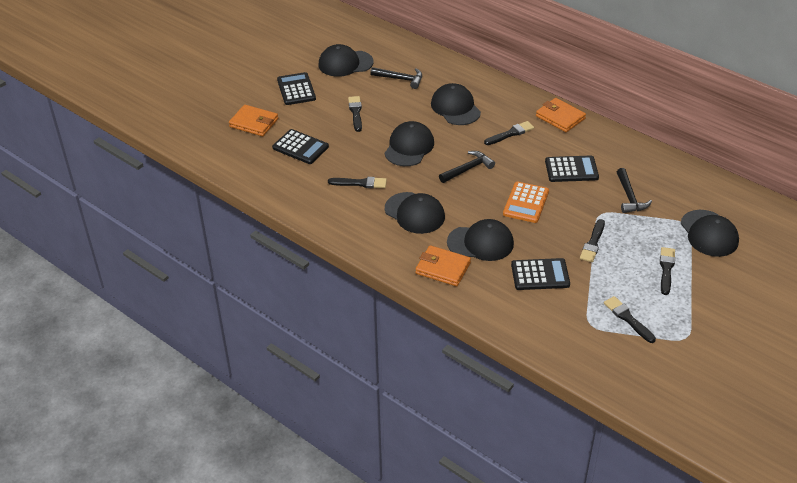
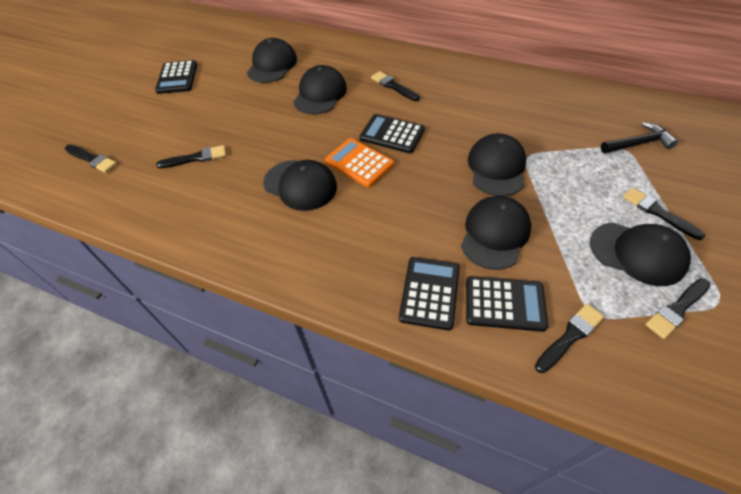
black hammer: [370,67,422,89] [439,151,495,183] [617,168,652,213] = 3 -> [601,122,678,154] = 1
orange wallet: [229,105,278,136] [415,245,471,286] [536,98,586,132] = 3 -> none = 0

